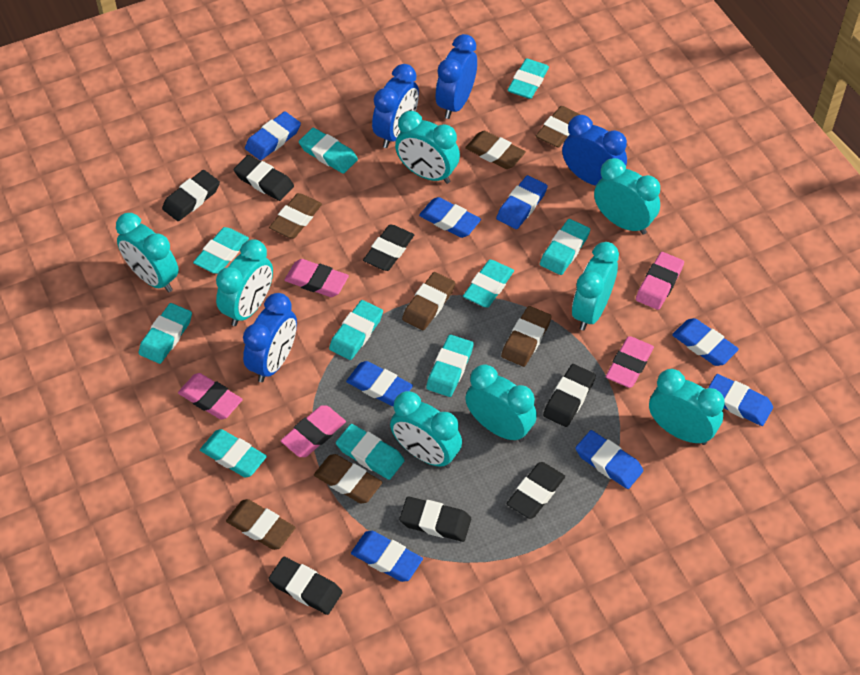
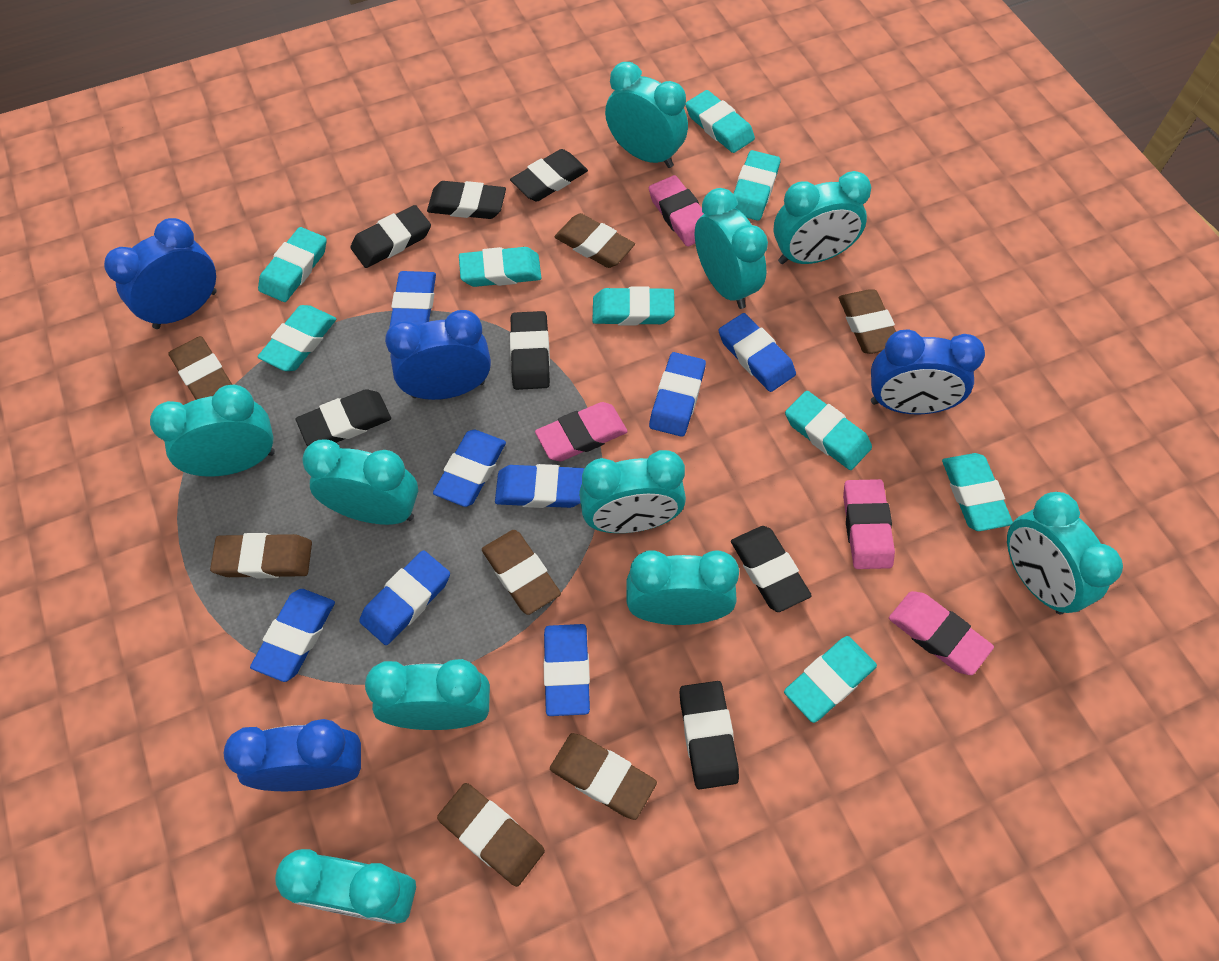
pink eraser: [178,373,243,420] [281,405,346,457] [284,259,349,297] [606,336,654,388] [636,252,684,310] = 5 -> [535,402,628,461] [649,175,704,246] [843,479,895,569] [889,591,994,675] = 4
turquoise clock: [116,213,179,292] [216,239,273,326] [390,391,462,468] [395,111,460,184] [465,364,537,442] [572,242,619,331] [594,158,660,235] [649,369,725,445] = 8 -> [150,385,275,477] [275,849,416,924] [302,439,418,525] [365,659,490,730] [579,450,686,533] [605,62,688,168] [626,550,739,625] [695,188,768,309] [773,171,871,264] [1007,492,1123,614] = 10
turquoise eraser: [139,303,192,364] [193,227,249,274] [200,429,267,477] [299,128,358,174] [329,300,383,360] [336,424,405,480] [426,335,474,397] [463,260,514,307] [508,59,549,99] [540,219,590,275] = 10 -> [258,227,327,302] [258,305,336,371] [459,247,541,287] [592,286,675,326] [685,90,755,153] [733,150,781,221] [784,636,877,723] [785,391,872,470] [942,453,1013,531] = 9

